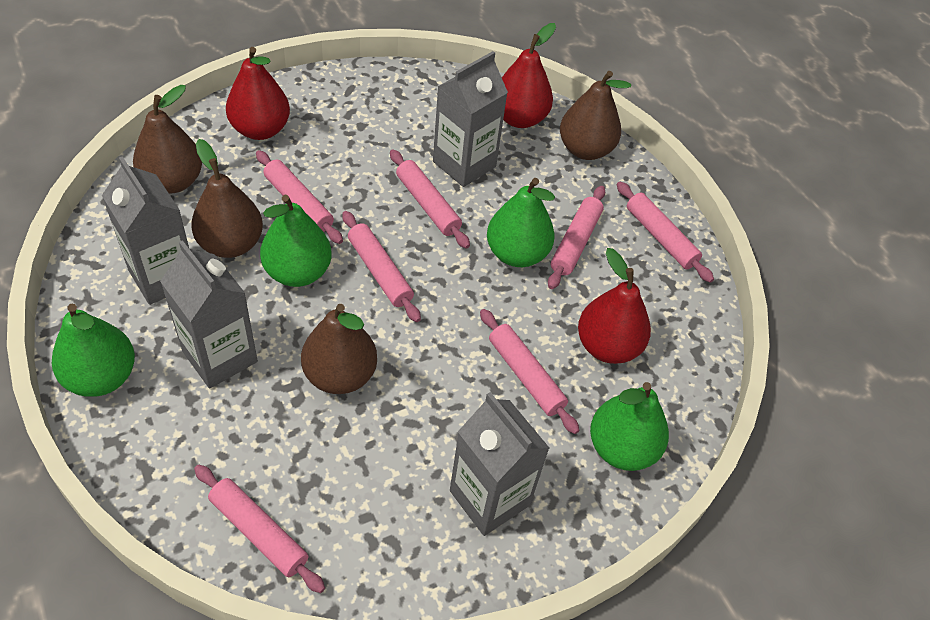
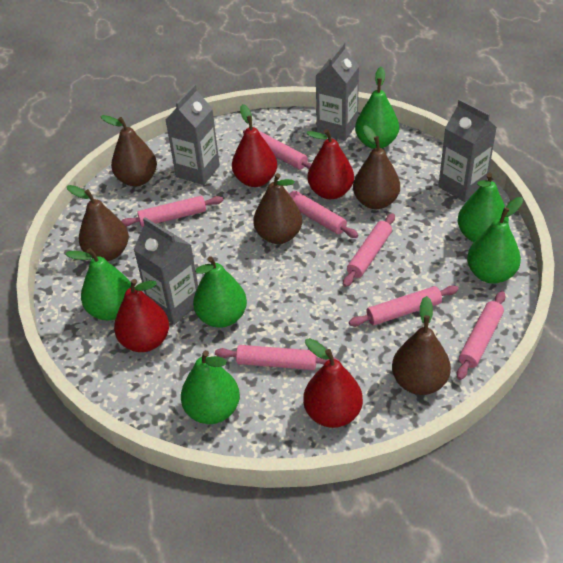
brown pear: [133,85,202,194] [191,139,263,258] [301,304,377,394] [560,71,631,160] = 4 -> [67,185,129,261] [100,115,157,186] [253,173,302,244] [353,125,400,209] [392,296,451,395] = 5
green pear: [52,304,135,397] [260,195,332,287] [487,178,555,267] [590,382,669,471] = 4 -> [65,248,131,320] [181,350,240,424] [193,256,247,328] [355,67,399,149] [458,173,509,242] [467,197,523,284] = 6
red pear: [226,47,290,140] [502,23,556,128] [578,248,651,364] = 3 -> [114,279,169,352] [232,104,277,187] [303,338,363,428] [306,129,354,199] = 4

